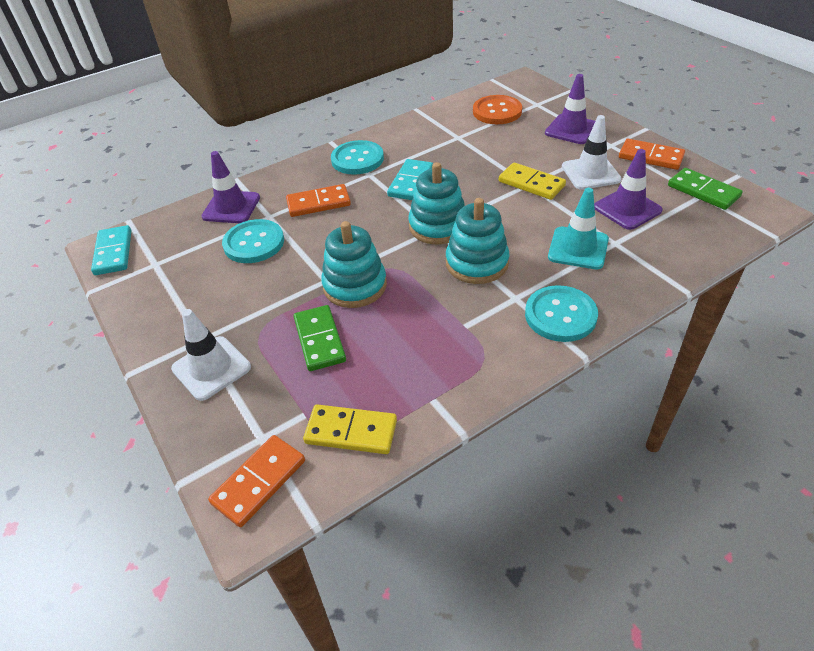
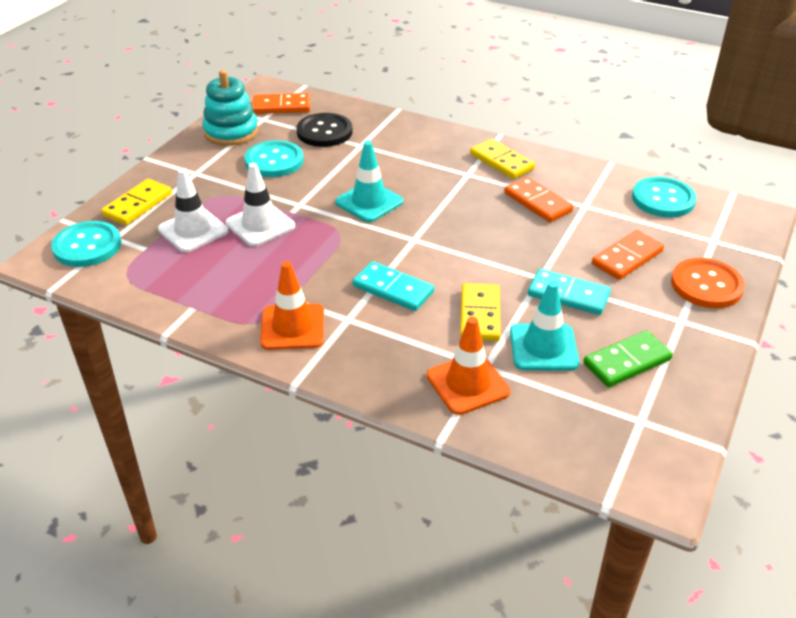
black button: none = 0 -> [296,113,352,147] = 1
green domino: [294,305,346,371] [668,168,743,210] = 2 -> [583,330,673,387] = 1
orange traffic cone: none = 0 -> [260,261,324,350] [426,317,510,415] = 2
purple traffic cone: [201,151,260,223] [545,74,595,144] [594,149,663,230] = 3 -> none = 0
turquoise stacking toy: [321,221,387,308] [408,162,465,245] [446,198,509,284] = 3 -> [202,70,258,146] = 1
turquoise traffic cone: [548,188,609,269] = 1 -> [335,141,403,222] [510,281,580,371] = 2
yellow domino: [303,404,397,454] [499,163,566,200] = 2 -> [101,179,172,225] [460,283,501,341] [470,139,535,179] = 3

